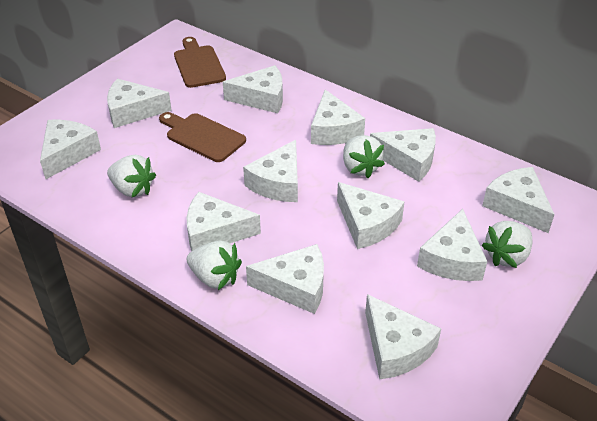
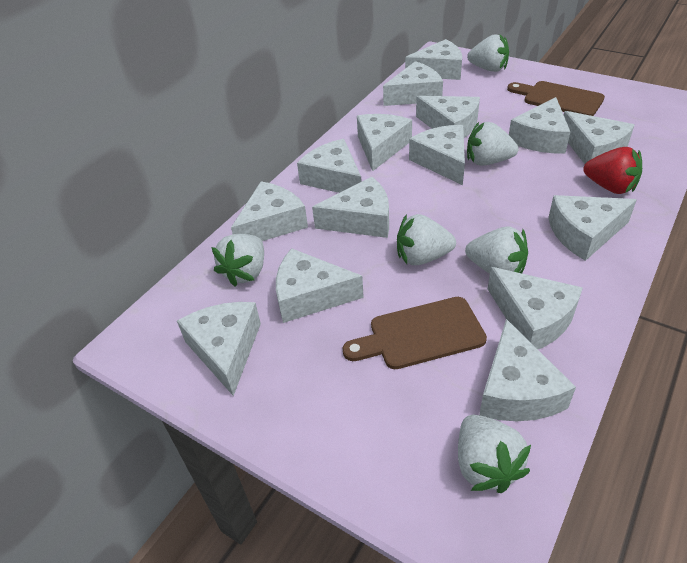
red strawberry: none = 0 -> [583,147,642,194] = 1
white cheese: [40,120,101,179] [107,79,172,128] [186,192,261,251] [223,65,283,113] [243,140,298,202] [246,244,324,314] [311,89,365,145] [337,182,405,249] [365,294,441,380] [370,128,436,182] [417,209,487,281] [482,167,555,233] = 12 -> [177,302,261,396] [231,181,308,241] [276,248,364,323] [297,139,362,193] [312,177,389,238] [357,114,412,171] [383,61,443,106] [405,39,462,80] [409,125,465,185] [416,96,480,138] [479,319,576,421] [488,267,583,349] [509,97,570,154] [548,195,637,261] [564,111,634,164] = 15
white strawberry: [107,155,156,198] [187,240,242,290] [343,135,385,178] [481,221,533,268] = 4 -> [211,234,264,287] [397,214,456,265] [458,415,531,493] [465,226,528,274] [467,34,509,72] [467,122,518,166] = 6

